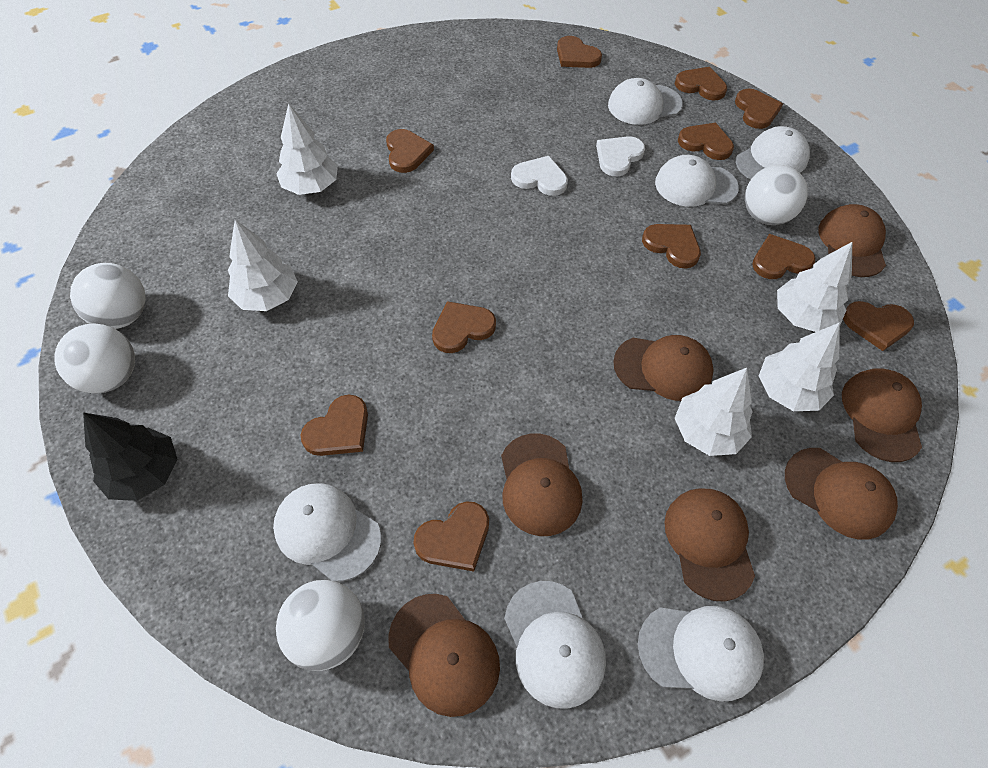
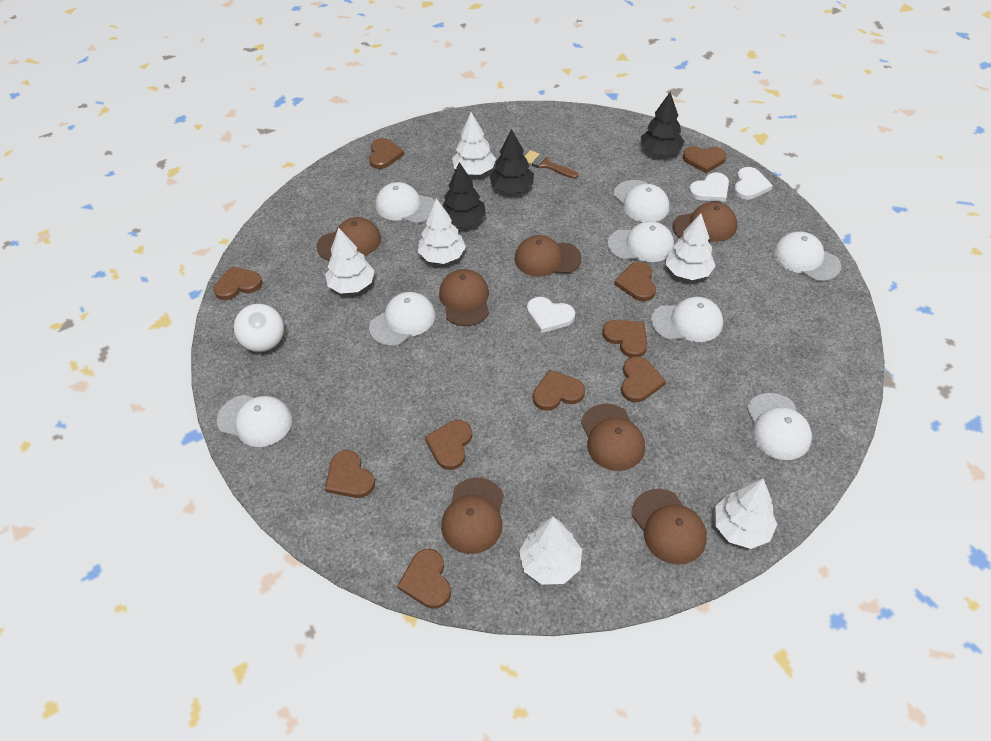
black tree: [83,413,178,501] = 1 -> [442,162,486,227] [489,129,534,193] [641,92,685,155] = 3
brown brush: none = 0 -> [524,150,579,179] = 1
brown heart: [300,395,368,456] [386,129,434,173] [413,501,489,571] [432,301,496,353] [557,36,602,68] [642,224,701,269] [675,67,727,101] [678,123,734,160] [735,89,783,129] [752,234,815,279] [843,301,914,351] = 11 -> [213,266,262,300] [325,450,375,498] [369,138,404,169] [397,549,451,609] [425,420,472,470] [533,370,585,411] [602,320,648,358] [614,262,656,301] [621,357,666,402] [683,146,727,173] = 10
white ball: [54,323,135,394] [70,263,146,329] [276,580,365,671] [745,165,808,225] = 4 -> [234,304,284,352] = 1
white cap: [273,483,381,582] [504,581,606,709] [608,78,683,125] [638,606,764,701] [655,155,739,207] [736,126,810,180] = 6 -> [217,395,292,447] [369,292,435,346] [375,182,435,224] [608,221,674,262] [614,180,669,222] [651,297,723,342] [747,393,812,460] [773,231,841,281] = 8
white heart: [511,156,568,196] [596,136,645,177] = 2 -> [527,297,575,333] [689,173,729,202] [734,167,773,200] = 3
white tree: [228,220,298,311] [276,103,338,195] [675,368,753,456] [759,322,840,411] [777,242,852,332] = 5 -> [325,227,374,294] [418,198,466,264] [452,112,496,175] [519,517,582,585] [666,213,716,280] [715,479,777,549] = 6

